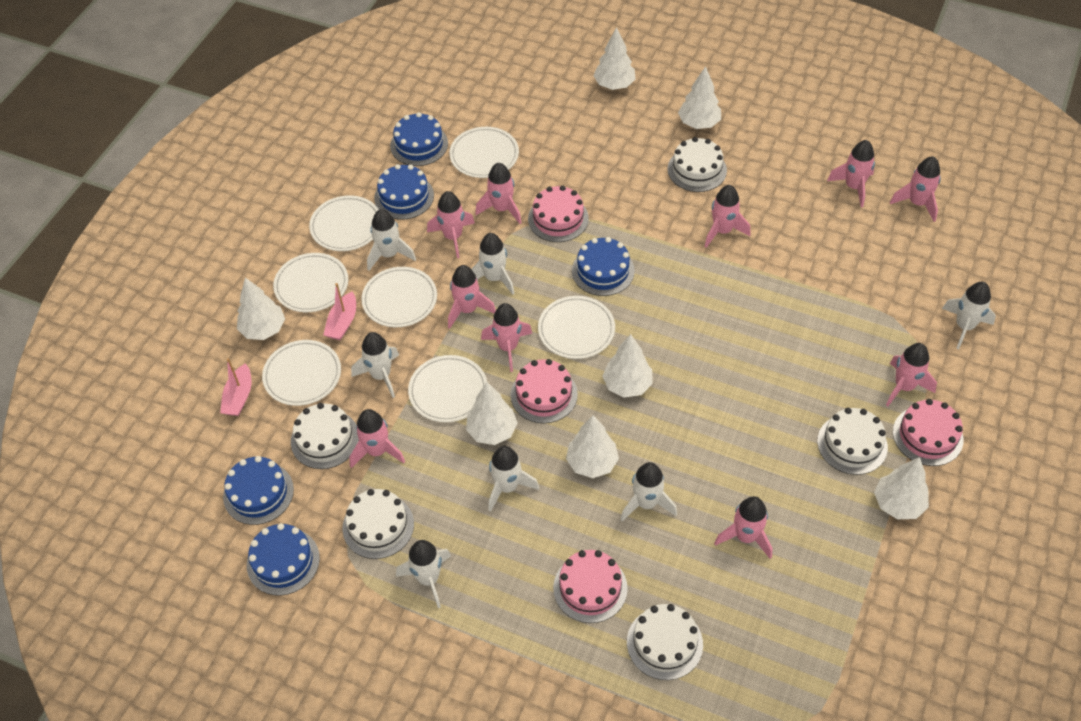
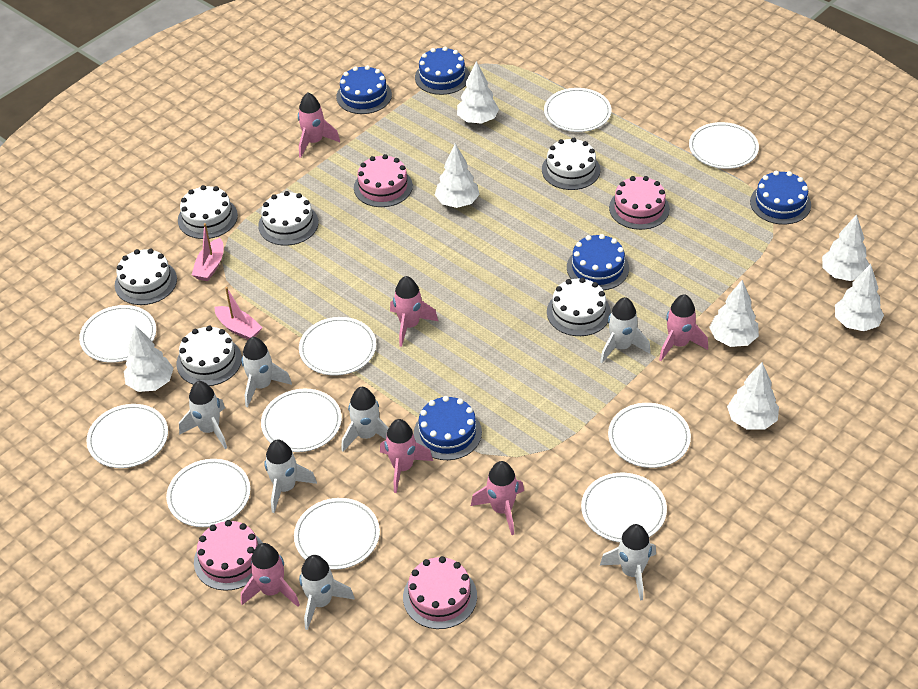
pink rocket: [349,409,405,468] [427,191,475,258] [448,265,496,329] [475,163,522,224] [481,303,532,372] [704,185,750,248] [714,496,773,559] [827,140,875,207] [886,343,937,406] [890,156,941,222] = 10 -> [241,543,300,607] [298,93,340,158] [380,419,433,493] [390,276,438,347] [471,461,524,535] [659,294,708,361] = 6
white cake: [291,403,359,469] [343,489,414,559] [627,604,703,680] [667,137,727,192] [817,408,888,475] = 5 -> [115,249,177,305] [177,326,242,386] [178,185,238,239] [258,191,319,246] [542,138,600,190] [547,277,611,336] = 6
white plate: [262,340,341,406] [273,253,348,312] [309,195,379,251] [362,267,437,327] [408,355,487,422] [449,127,519,178] [538,296,615,359] = 7 -> [79,305,156,362] [86,404,168,468] [166,459,250,527] [261,389,342,452] [294,498,380,570] [299,317,376,376] [544,88,612,132] [581,473,667,542] [608,403,691,468] [689,122,759,169] = 10

